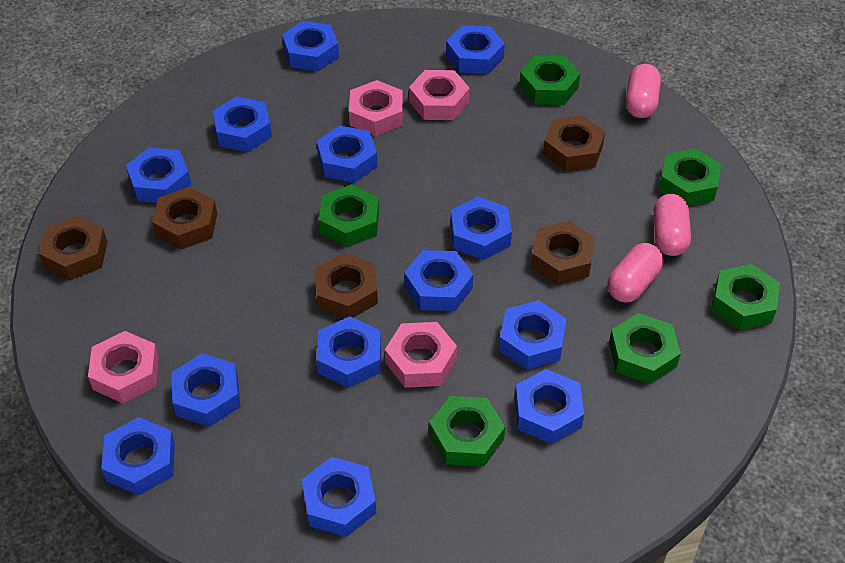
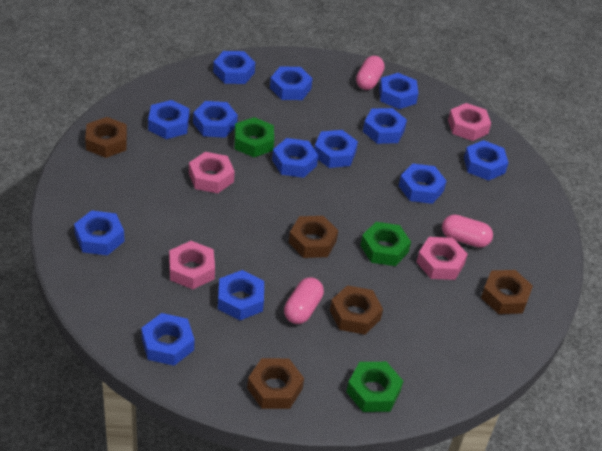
green nut: [319,184,379,247] [429,396,505,467] [519,55,580,105] [609,313,681,384] [659,148,722,206] [711,264,780,330] = 6 -> [234,117,274,157] [346,362,403,412] [360,222,411,266] = 3

